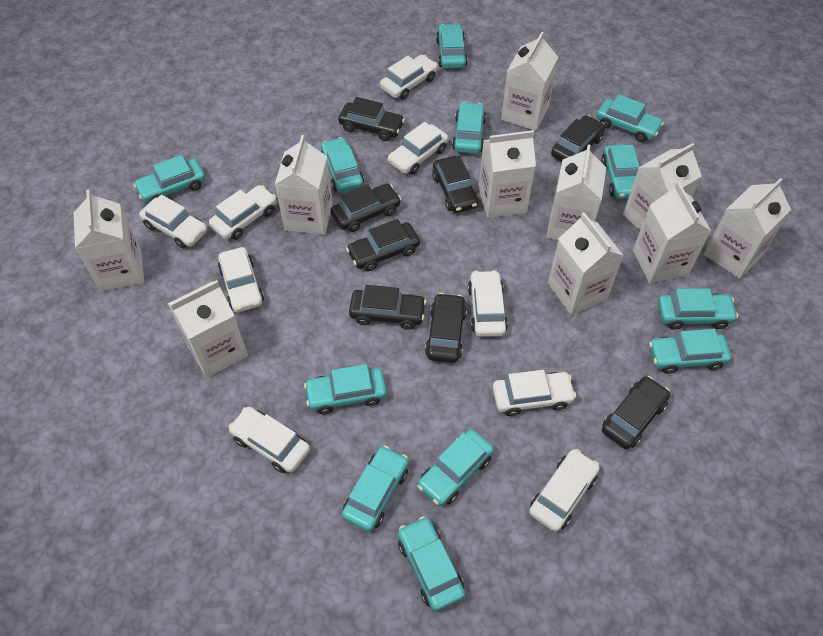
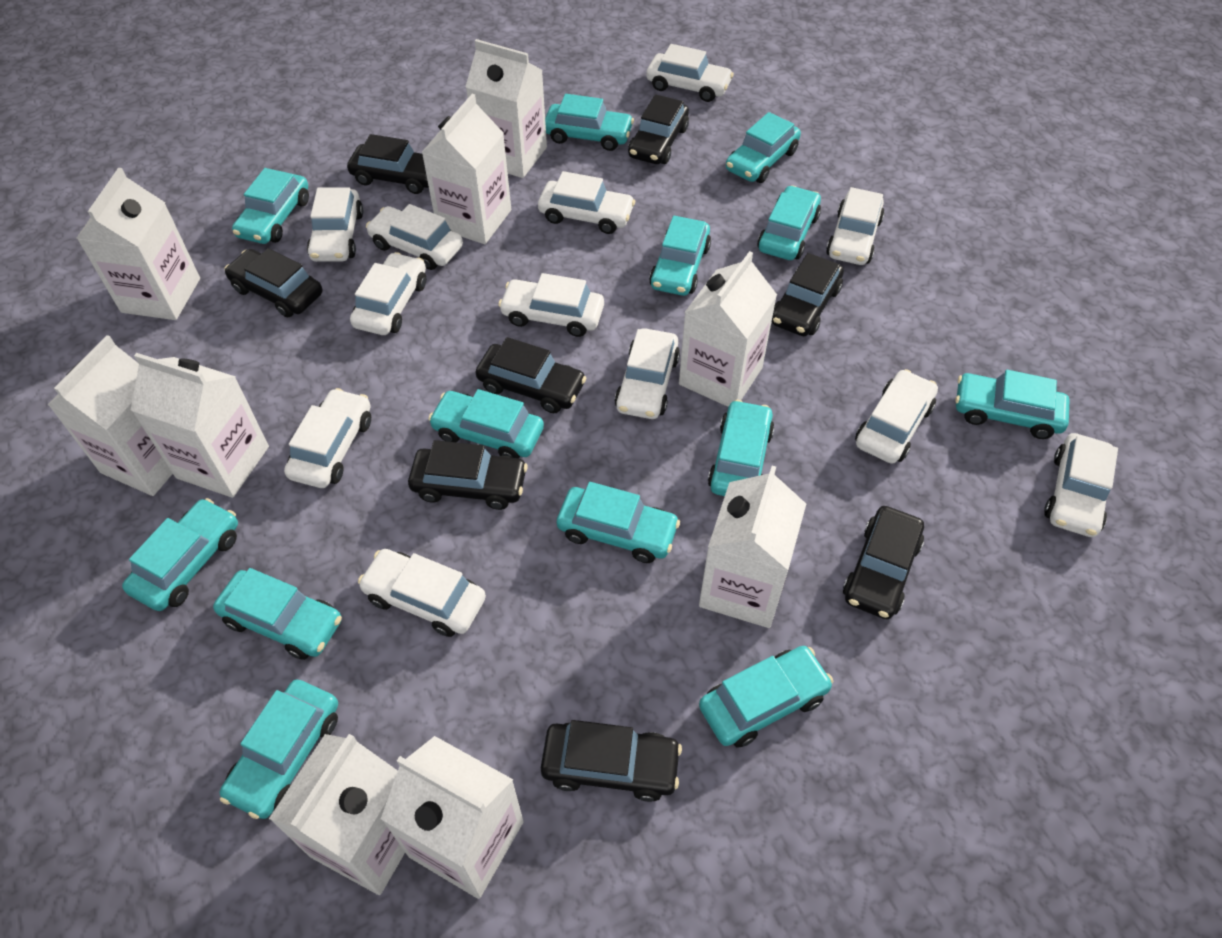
turquoise car: [133,155,206,203] [304,364,387,414] [321,137,364,193] [342,446,409,532] [398,516,465,611] [417,429,494,506] [436,24,468,69] [452,102,486,154] [596,94,664,142] [601,144,640,199] [649,329,731,374] [658,288,738,330] = 12 -> [122,498,238,611] [213,568,342,660] [220,679,338,819] [232,168,309,244] [428,389,544,458] [545,94,634,151] [557,482,680,563] [649,216,711,296] [699,646,833,748] [708,400,775,496] [726,112,801,183] [757,185,821,260] [955,370,1070,439] = 13
white car: [139,195,207,248] [209,185,277,240] [218,247,264,312] [228,407,310,473] [380,55,438,100] [388,122,448,175] [468,270,508,337] [493,370,576,416] [529,449,600,532] = 9 -> [284,388,371,488] [307,187,363,262] [350,252,426,335] [358,549,486,637] [366,204,463,270] [498,273,604,337] [538,171,635,234] [615,328,680,419] [646,44,734,102] [826,187,885,265] [855,369,938,464] [1044,433,1118,537] = 12
white carton: [74,190,144,292] [168,280,248,378] [275,135,333,235] [479,130,536,218] [501,32,558,131] [546,144,606,240] [548,212,624,315] [623,143,702,230] [633,182,711,284] [704,178,791,279] = 10 -> [48,335,173,496] [77,168,200,320] [131,353,269,498] [269,734,405,895] [381,736,524,899] [422,94,511,244] [466,39,547,178] [679,251,777,407] [699,466,806,628] = 9

